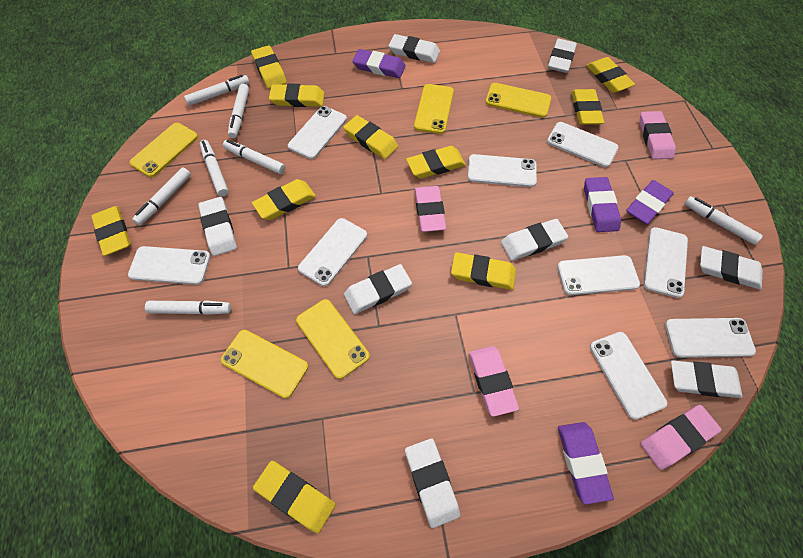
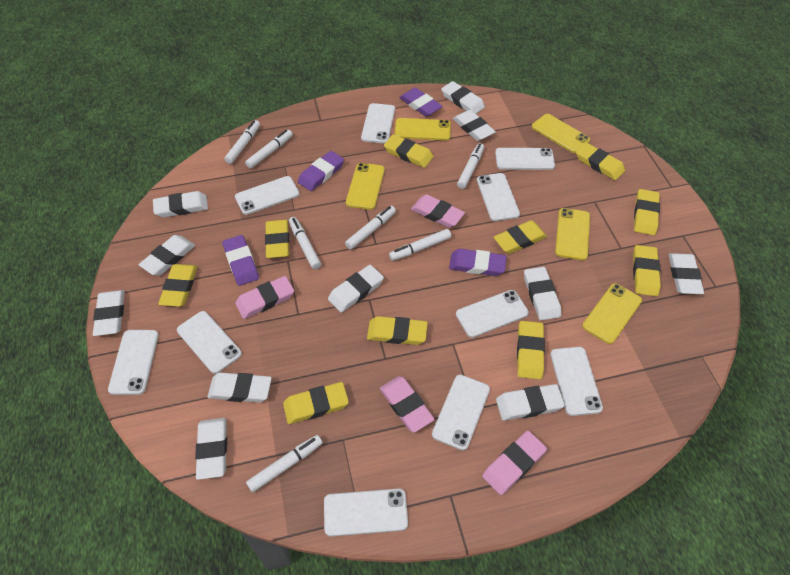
white eraser: [198,197,237,256] [344,264,412,314] [388,34,440,63] [405,438,460,528] [501,219,568,261] [548,39,577,73] [671,361,742,398] [700,246,762,290] = 8 -> [93,290,125,336] [139,235,195,276] [153,191,208,218] [195,418,227,480] [207,373,272,403] [328,265,384,313] [441,81,485,114] [453,110,496,141] [496,384,565,421] [524,267,561,320] [668,253,704,294] = 11
white phone: [128,246,211,285] [288,106,347,159] [298,218,367,286] [468,154,537,187] [547,122,618,167] [557,255,640,295] [590,332,667,420] [644,227,688,298] [665,318,756,358] = 9 -> [108,330,159,395] [177,311,242,374] [235,176,300,215] [324,489,408,537] [361,103,395,144] [432,375,490,450] [456,290,529,338] [477,173,520,221] [495,148,555,170] [550,347,603,416] = 10

